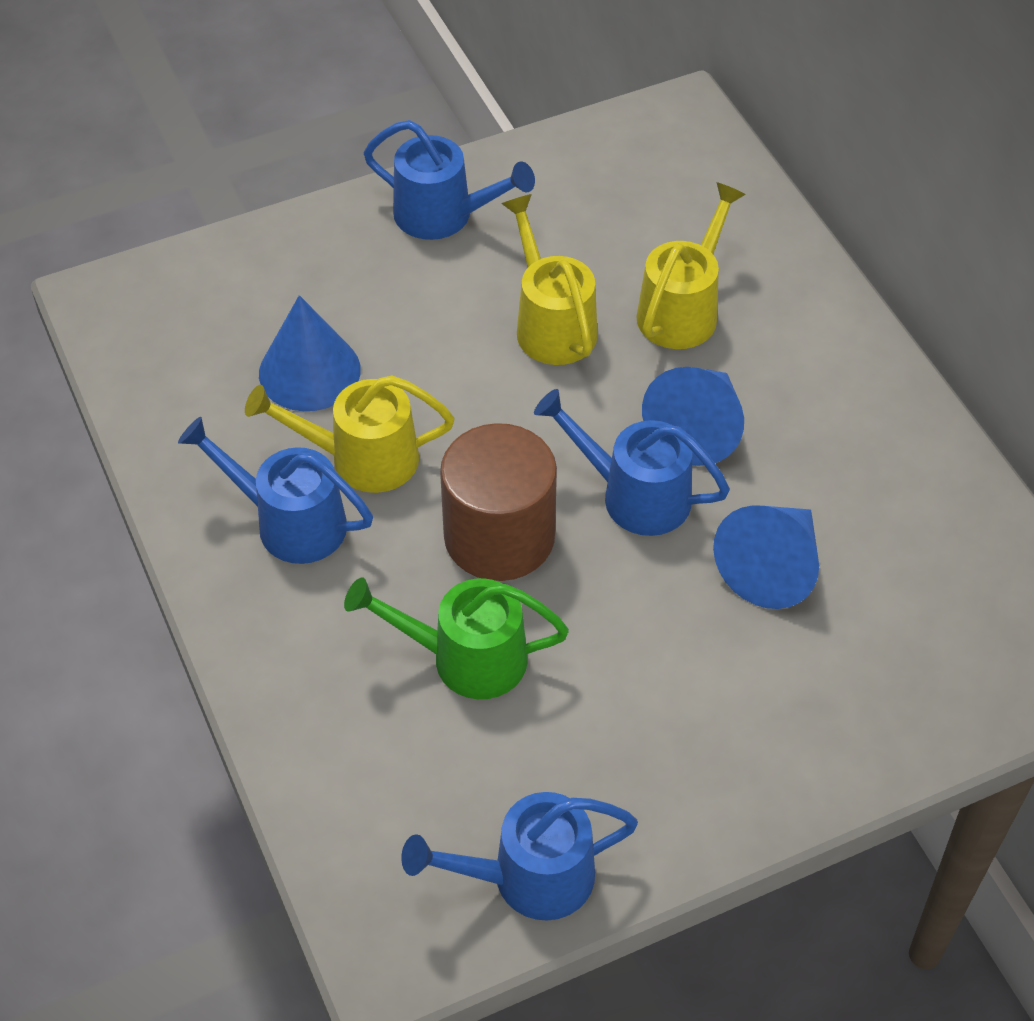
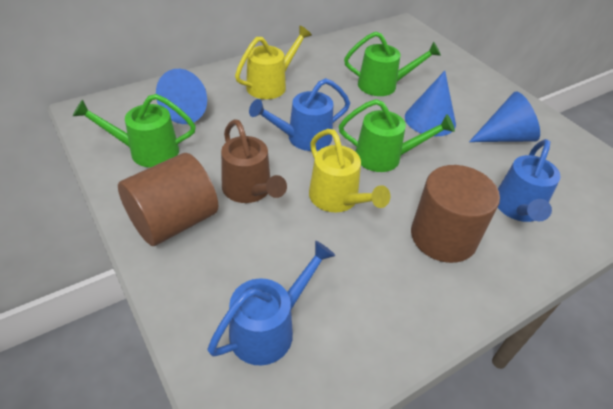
blue watering can: [178,417,373,564] [363,120,535,240] [401,792,638,921] [534,389,730,536] = 4 -> [208,241,335,365] [249,78,350,151] [498,139,561,222] = 3
brown cylinder: [440,423,557,581] = 1 -> [118,153,218,246] [411,165,500,263] = 2
brown watering can: none = 0 -> [221,119,287,203] = 1
green watering can: [344,577,569,699] = 1 -> [73,94,196,167] [339,99,455,172] [344,32,441,96] = 3
yellow watering can: [245,375,454,493] [501,194,598,365] [636,182,746,349] = 3 -> [235,25,312,99] [309,129,390,213] = 2

